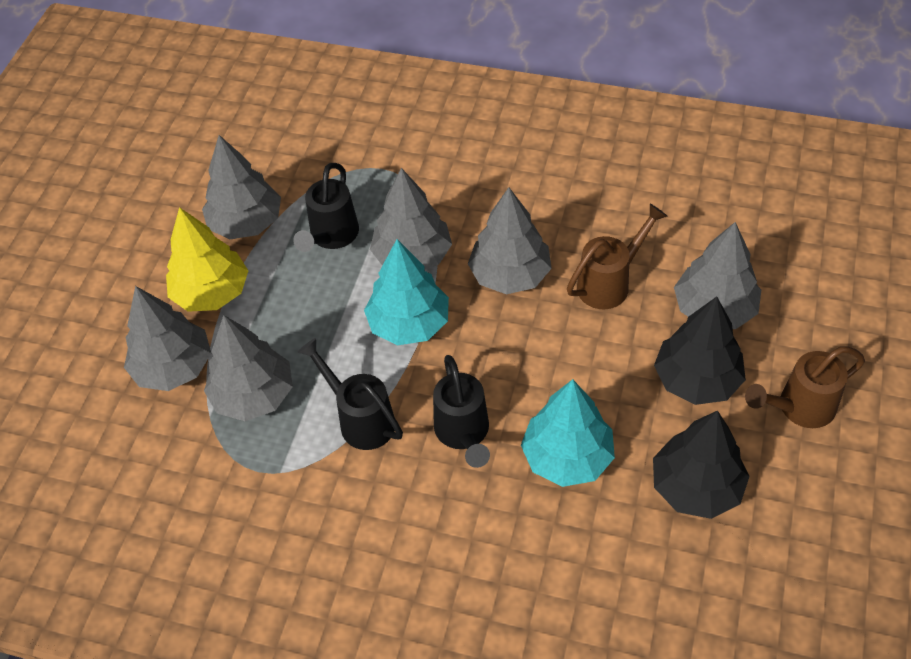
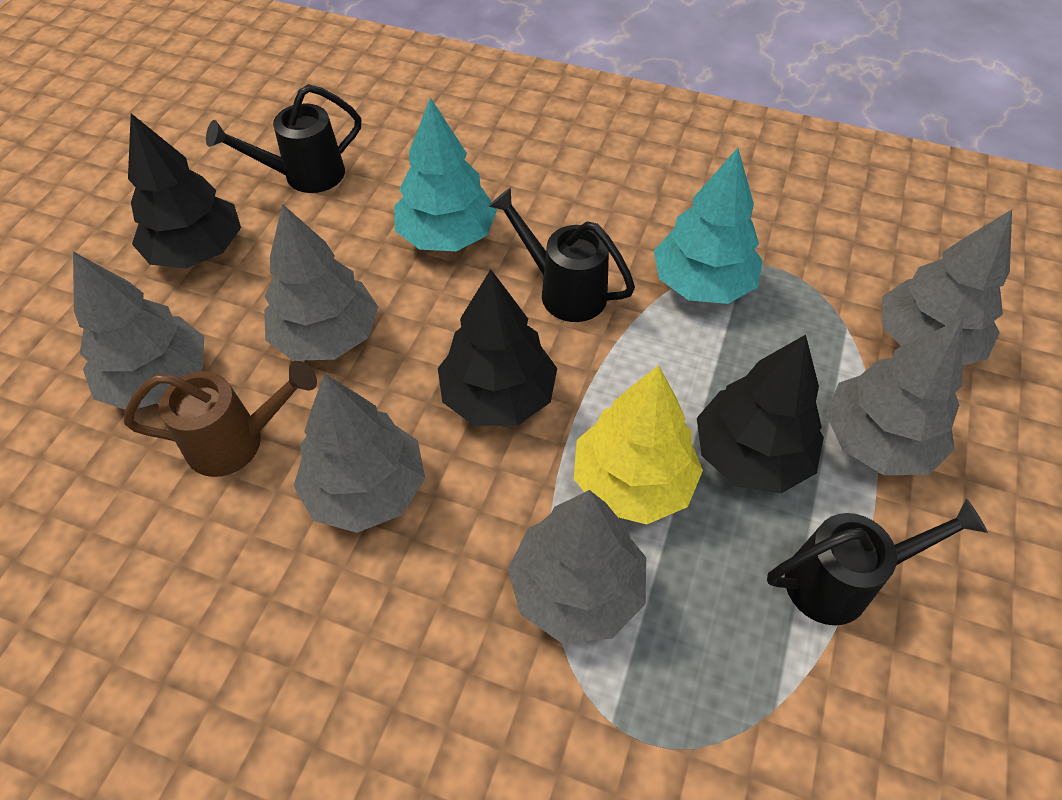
black tree: [653,411,750,519] [654,296,746,405] = 2 -> [128,113,241,268] [438,269,557,426] [697,335,824,493] = 3
brown watering can: [567,204,668,309] [745,346,865,428] = 2 -> [124,361,317,477] = 1

